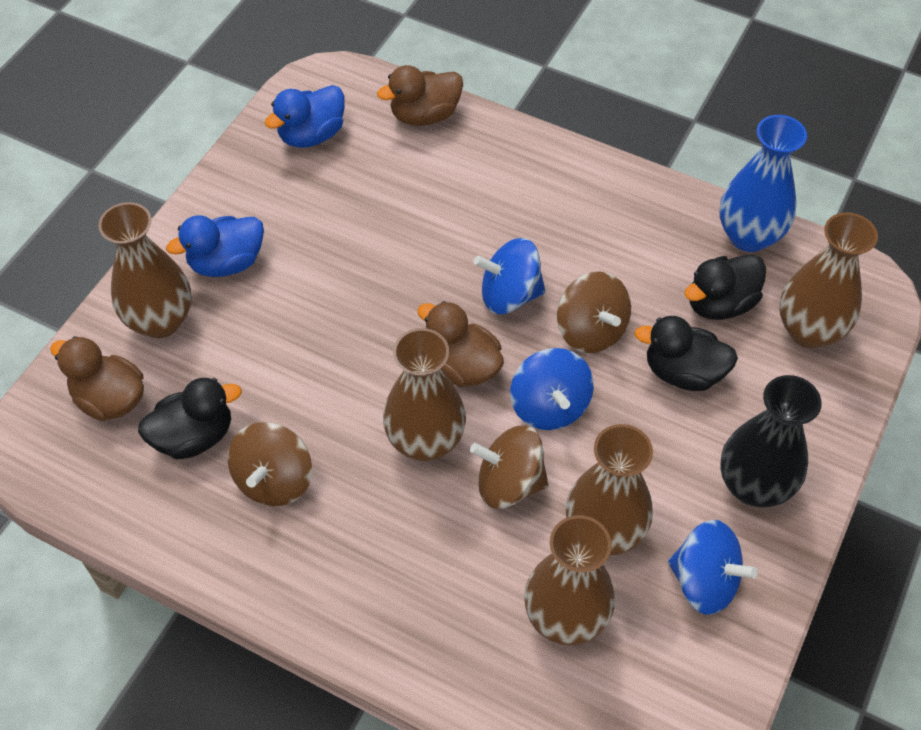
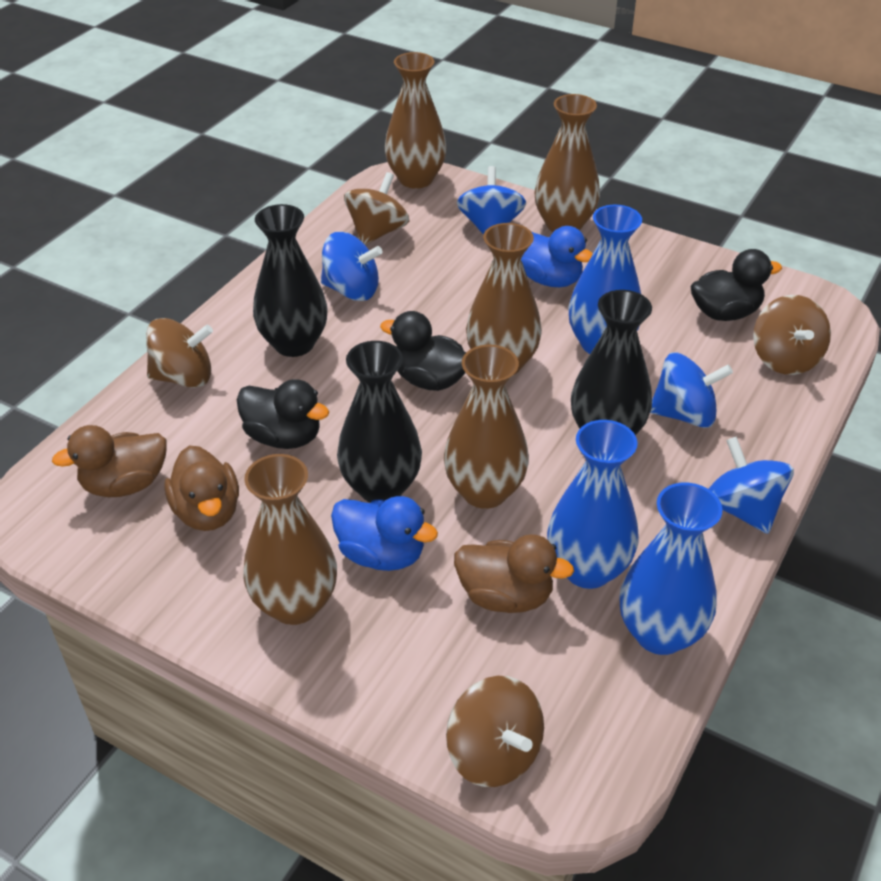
black vase: [720,375,822,507] = 1 -> [253,204,328,357] [337,341,422,502] [571,290,652,435] = 3
blue spinning top: [474,238,546,314] [510,348,594,430] [668,520,758,615] = 3 -> [321,232,383,301] [457,166,526,235] [650,353,733,428] [709,437,794,534] = 4
blue vase: [719,115,807,252] = 1 -> [547,420,639,589] [568,205,642,354] [620,483,722,655] = 3
brown spinning top: [228,422,312,506] [470,426,549,509] [557,271,631,353] = 3 -> [146,318,213,388] [344,172,409,245] [446,676,544,787] [753,295,831,375] = 4

